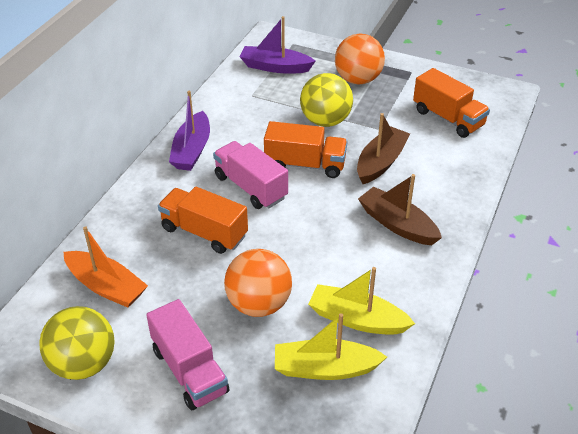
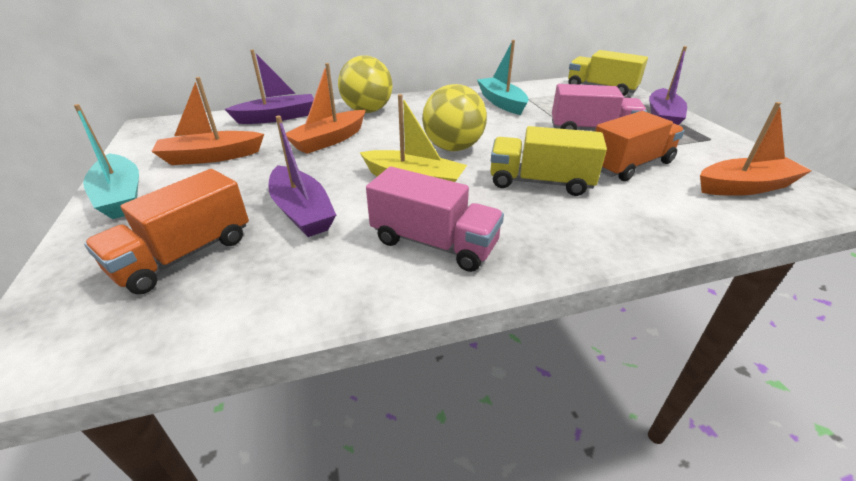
brown boat: [357,113,410,184] [358,174,442,245] = 2 -> none = 0
orange ball: [224,249,292,317] [335,34,385,85] = 2 -> none = 0
orange boat: [64,226,148,308] = 1 -> [151,77,264,165] [286,63,366,154] [700,102,812,196] = 3
orange truck: [158,187,248,254] [264,121,348,178] [413,68,490,138] = 3 -> [84,169,249,294] [595,111,685,181] = 2
purple boat: [169,91,210,171] [240,16,316,74] = 2 -> [224,50,314,124] [268,116,336,237] [649,46,687,125] = 3
turquoise boat: none = 0 -> [74,104,139,219] [477,40,529,115] = 2
yellow boat: [275,313,387,380] [308,267,415,335] = 2 -> [360,94,467,182] = 1
yellow truck: none = 0 -> [490,126,607,196] [568,50,648,96] = 2

